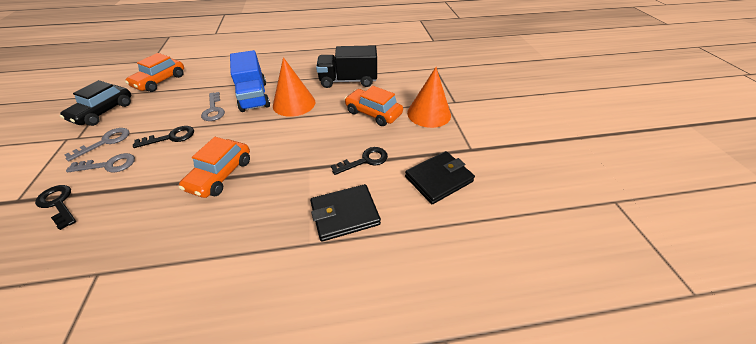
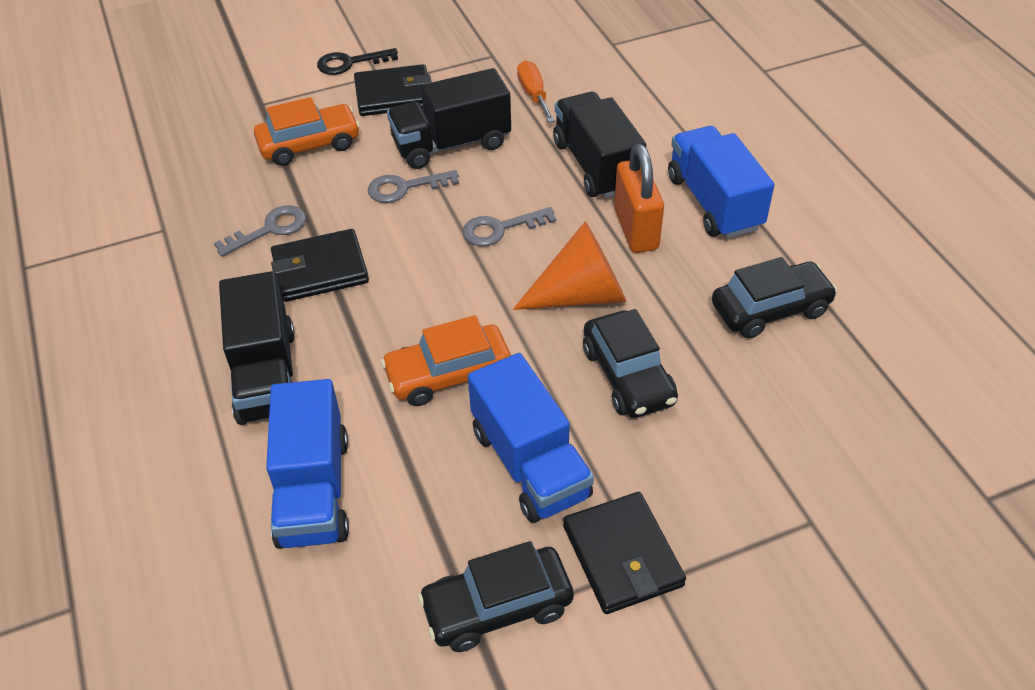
black car: [59,80,132,126] = 1 -> [418,541,574,652] [583,309,678,418] [712,257,838,338] = 3
black key: [35,185,76,230] [133,126,194,148] [331,147,388,175] = 3 -> [317,48,398,75] = 1
black truck: [316,45,377,88] = 1 -> [219,271,295,425] [387,68,511,169] [553,92,646,198] = 3
black wallet: [310,184,381,242] [405,151,475,204] = 2 -> [271,229,369,302] [354,64,432,116] [563,492,686,614] = 3
blue truck: [230,50,270,112] = 1 -> [266,379,349,549] [468,353,594,523] [668,126,774,238] = 3
orange car: [125,53,184,92] [179,137,250,198] [344,86,403,126] = 3 -> [254,97,360,166] [381,315,511,406] = 2
orange cone: [273,57,315,117] [407,67,451,128] = 2 -> [513,221,627,310] = 1
orange padlock: none = 0 -> [614,144,664,253] = 1
orange screwdriver: none = 0 -> [517,60,555,123] = 1

